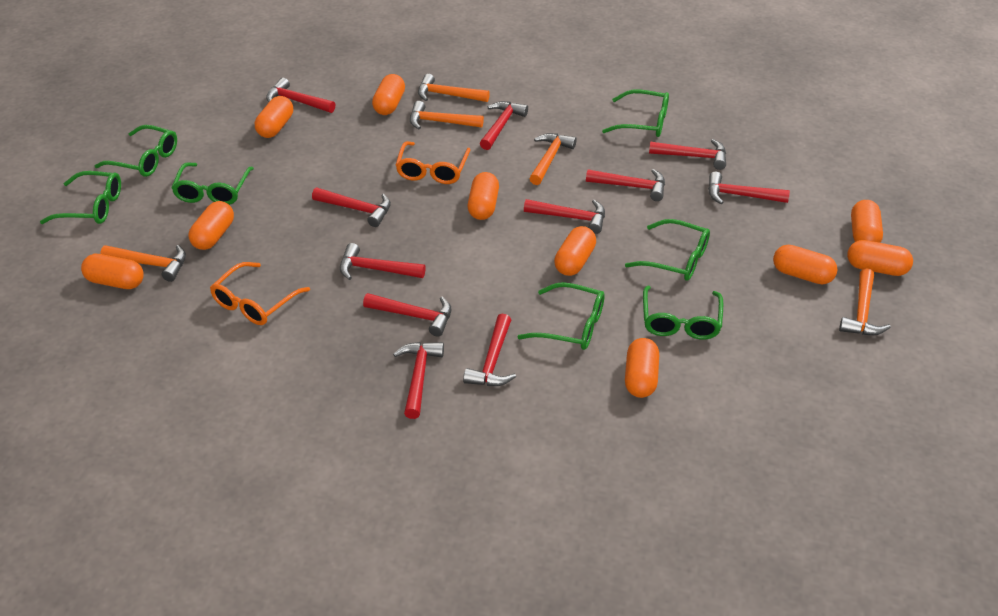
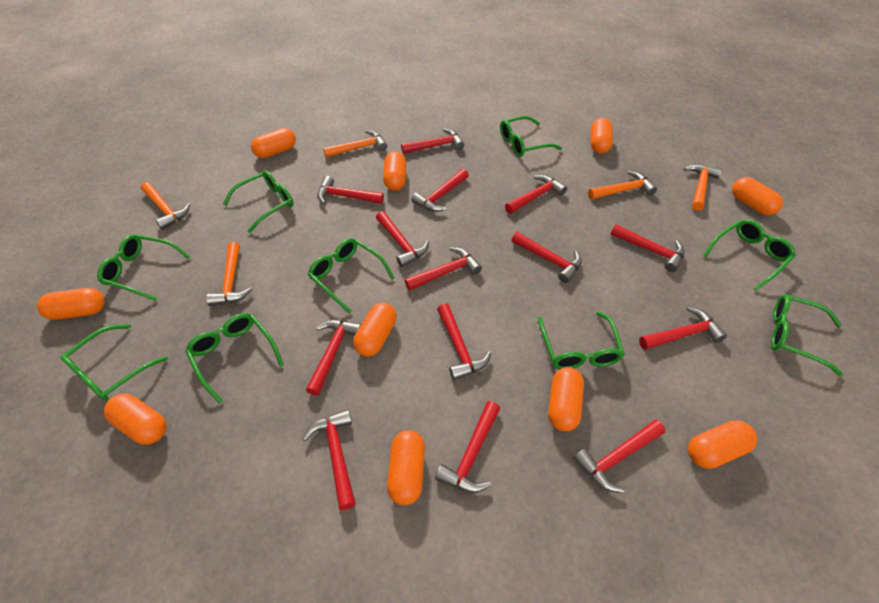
green glasses: [40,171,121,224] [95,125,177,177] [171,162,254,205] [517,282,605,350] [602,89,669,137] [625,219,710,281] [643,286,723,340] = 7 -> [60,324,168,401] [97,234,190,301] [185,313,284,404] [223,170,294,233] [308,238,395,313] [500,116,562,157] [537,312,625,370] [703,219,796,291] [771,294,843,376] = 9
orange glasses: [210,262,310,325] [396,141,471,184] = 2 -> none = 0
red hammer: [266,78,335,113] [312,188,391,227] [340,243,426,280] [363,293,451,337] [393,342,444,419] [463,314,516,386] [480,101,528,150] [524,199,605,234] [586,169,665,201] [649,139,726,170] [708,172,790,204] = 11 -> [302,409,356,510] [306,320,361,396] [317,176,384,204] [376,211,429,267] [401,128,465,154] [405,247,482,291] [411,169,469,212] [435,401,500,493] [437,303,491,380] [505,175,567,214] [512,232,582,283] [574,420,666,493] [611,224,685,272] [639,307,727,350] = 14

